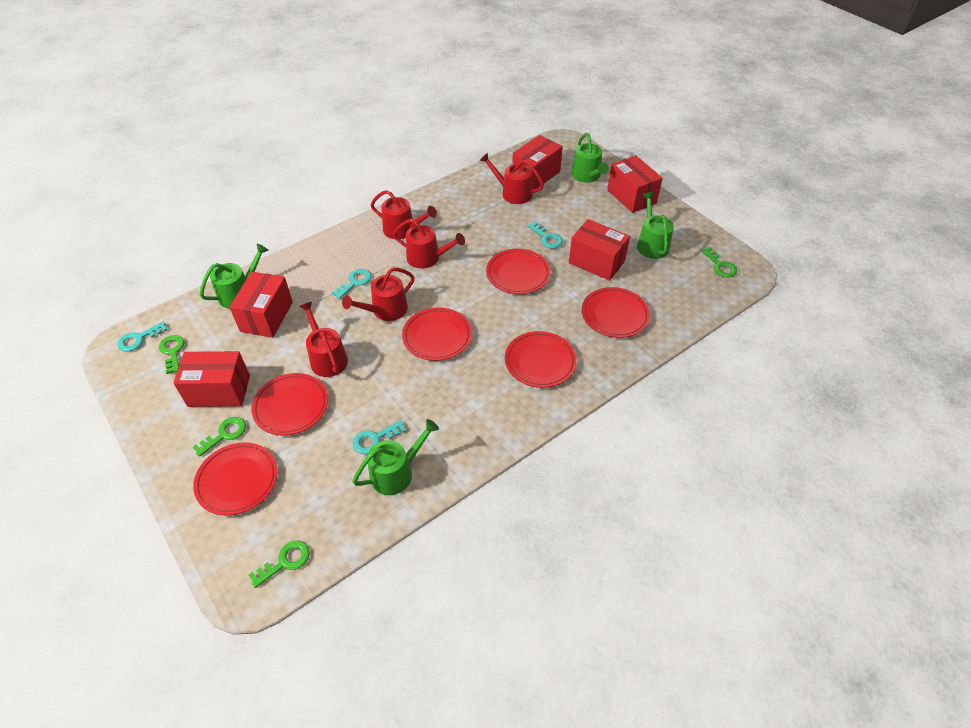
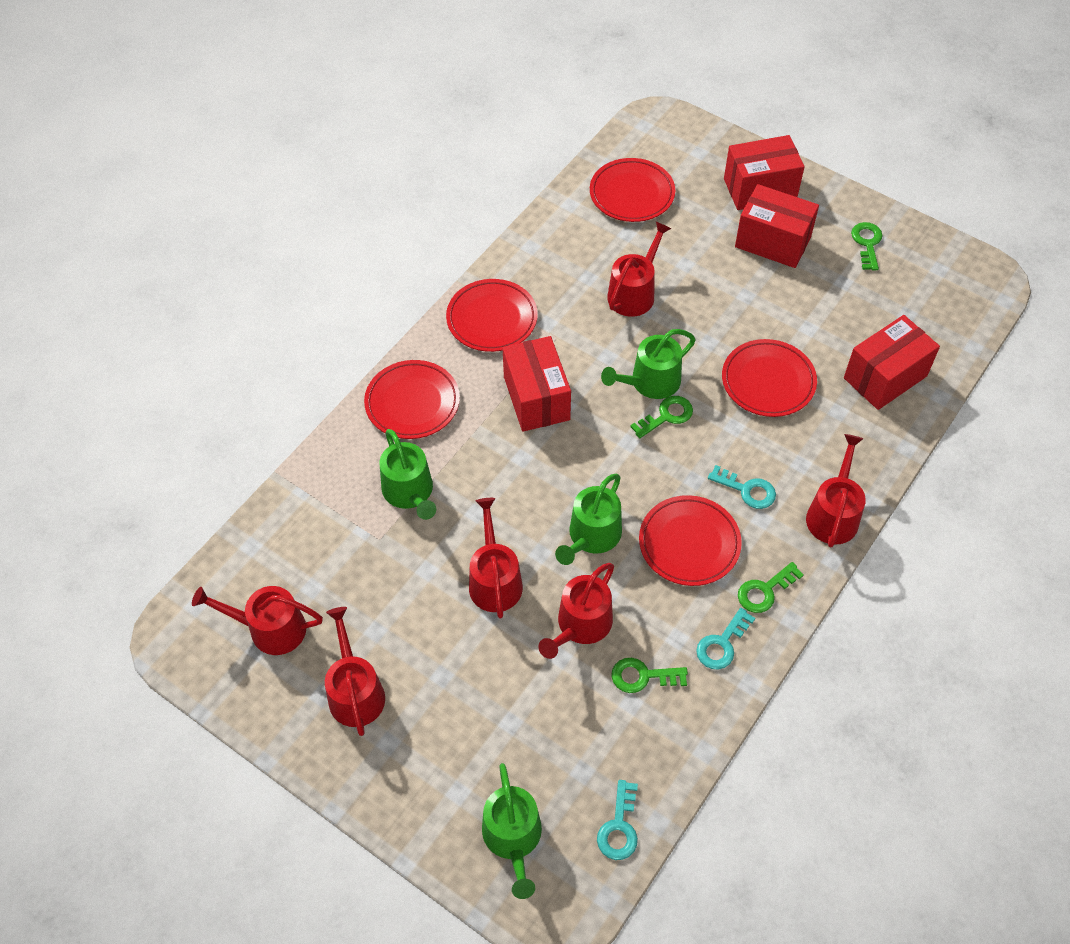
red box: [173,351,250,407] [229,272,293,338] [512,135,563,190] [569,219,630,281] [607,155,663,213] = 5 -> [503,336,571,432] [724,135,805,210] [735,184,819,268] [844,315,940,410] = 4
red plate: [193,442,278,516] [251,373,328,436] [402,307,472,361] [486,249,551,294] [505,331,577,388] [582,287,650,338] = 6 -> [364,360,460,439] [446,279,538,352] [590,158,675,222] [639,495,742,586] [722,339,817,417] = 5
red watering can: [299,302,348,377] [342,268,414,321] [371,190,437,239] [393,219,465,269] [479,152,544,204] = 5 -> [192,586,323,655] [325,607,385,736] [469,498,523,618] [538,563,614,659] [607,222,672,317] [806,434,866,547] = 6
turquoise key: [117,321,168,352] [332,269,372,299] [353,420,406,454] [528,222,563,249] = 4 -> [597,780,638,860] [696,608,755,669] [708,465,776,509] = 3

